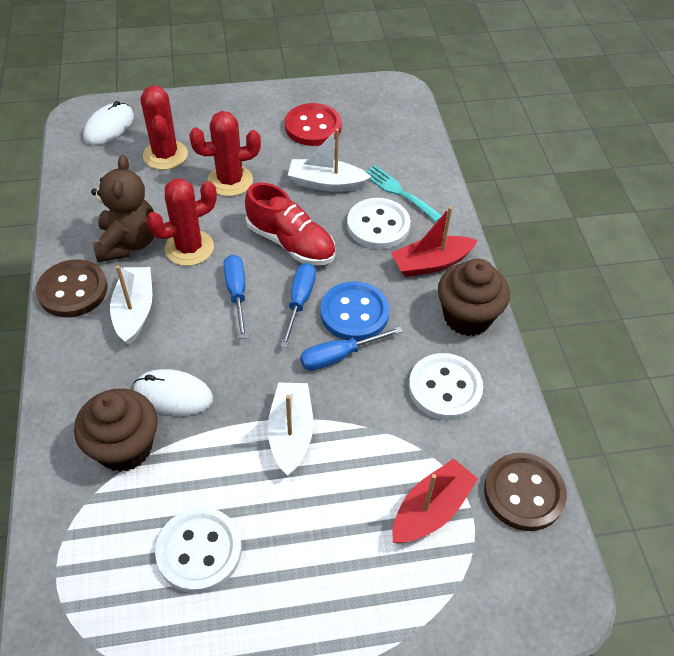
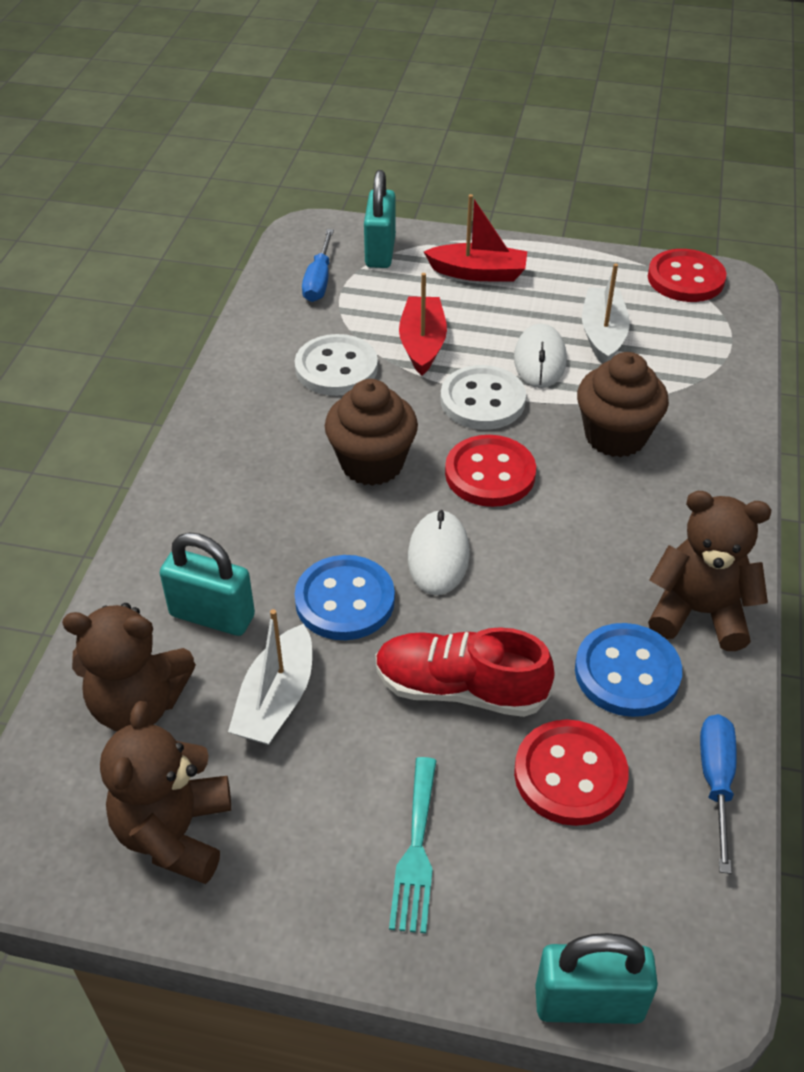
blue button: [320,281,390,341] = 1 -> [294,555,395,640] [575,623,682,717] = 2
blue screwdriver: [223,255,247,339] [280,263,316,348] [300,326,403,371] = 3 -> [302,229,334,302] [700,714,737,874] = 2
brown button: [36,259,107,318] [484,453,567,531] = 2 -> none = 0
brown teddy bear: [91,155,154,262] = 1 -> [62,603,196,731] [100,701,231,884] [648,491,771,651] = 3
red button: [285,103,342,146] = 1 -> [445,435,536,507] [514,719,629,826] [648,249,727,302] = 3
red cactus: [141,85,188,170] [146,178,217,266] [189,111,261,196] = 3 -> none = 0
turquoise padlock: none = 0 -> [160,532,255,636] [364,170,396,268] [535,933,658,1024] = 3
white boat: [110,265,152,345] [267,382,313,476] [288,128,371,192] = 3 -> [228,609,312,745] [582,263,630,364] = 2
white button: [155,507,242,593] [347,198,411,249] [409,353,483,420] = 3 -> [295,334,378,396] [440,365,526,430] = 2

